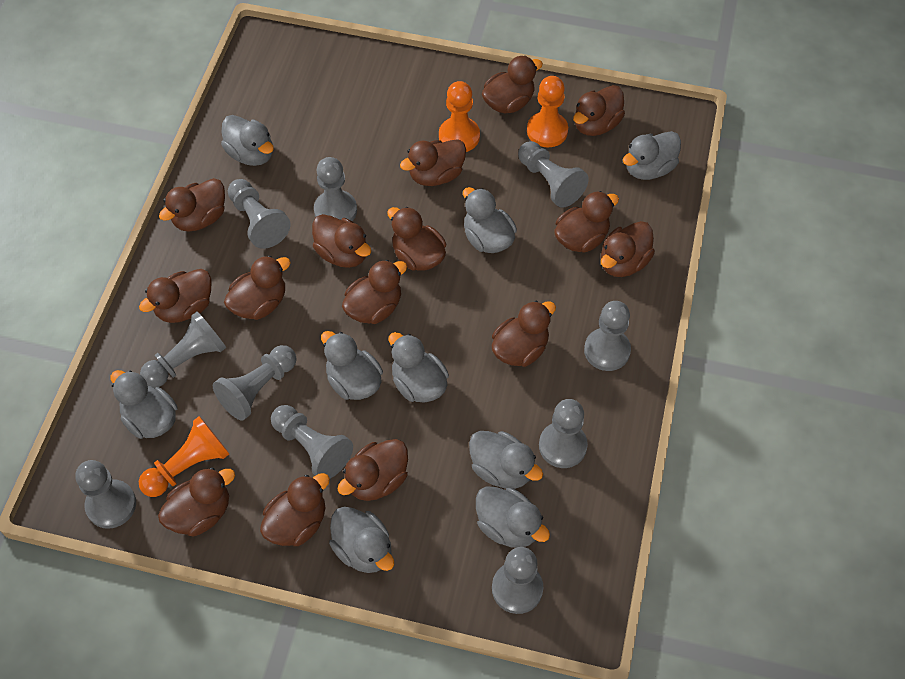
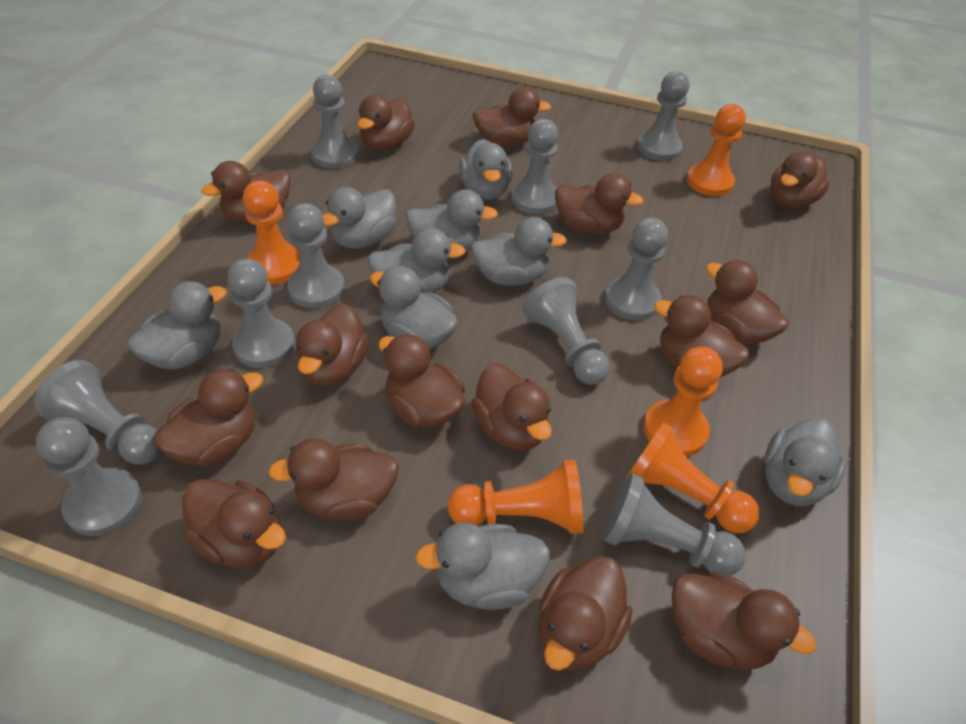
orange pawn: [139,416,229,497] [439,81,480,152] [527,76,568,147] = 3 -> [243,180,300,285] [448,460,584,534] [625,422,759,533] [644,346,723,457] [687,104,746,196] = 5

